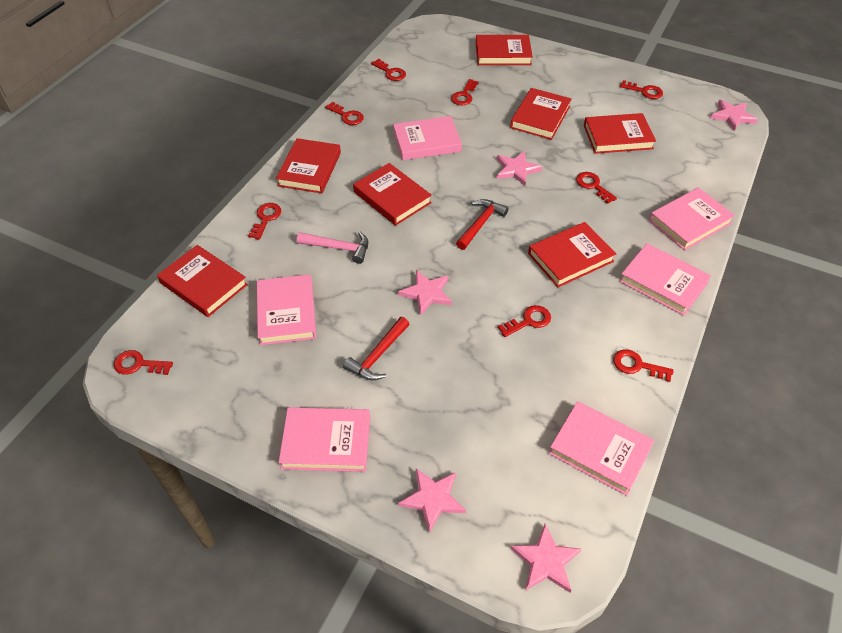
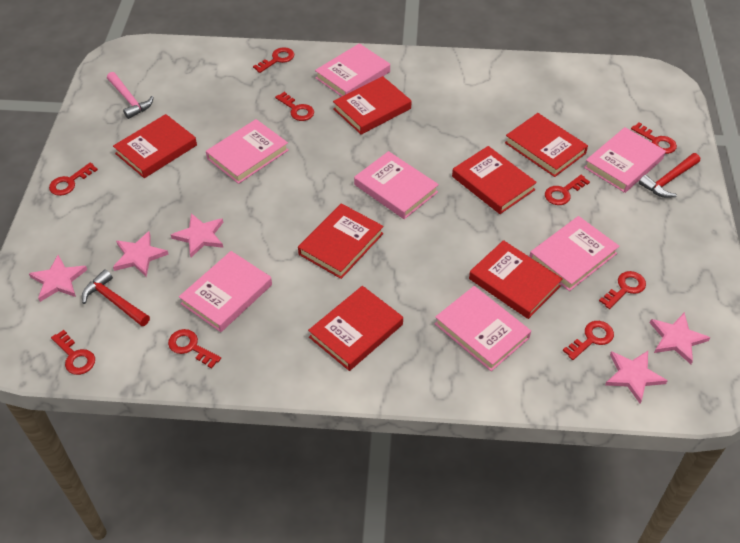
pink book: [257,275,316,345] [278,407,370,472] [393,116,462,160] [549,401,655,496] [619,243,711,316] [649,188,735,250] = 6 -> [179,251,272,332] [206,119,289,184] [315,43,390,97] [354,151,439,219] [435,286,531,371] [529,216,620,291] [584,127,666,193] = 7

